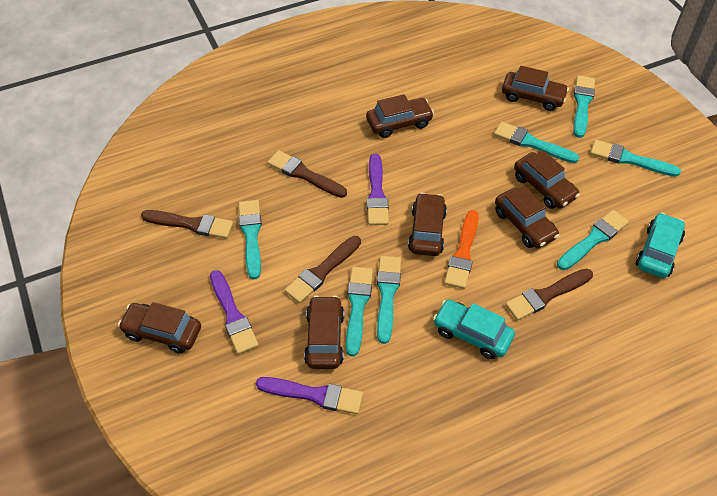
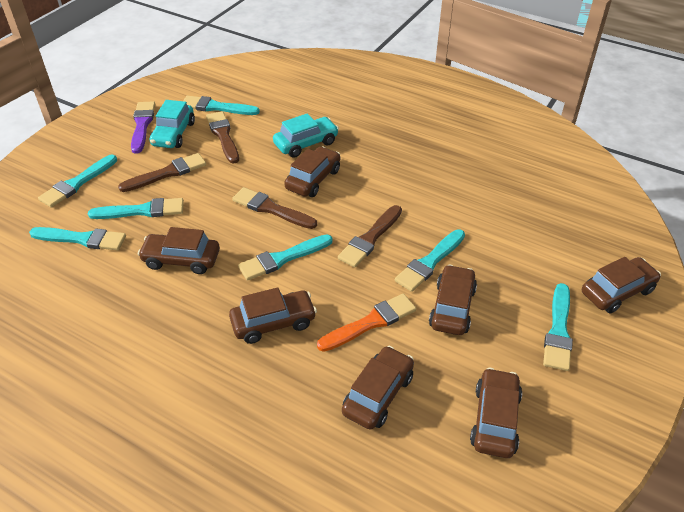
purple brush: [210,270,259,354] [256,377,363,414] [367,154,389,225] = 3 -> [131,101,155,154] = 1

